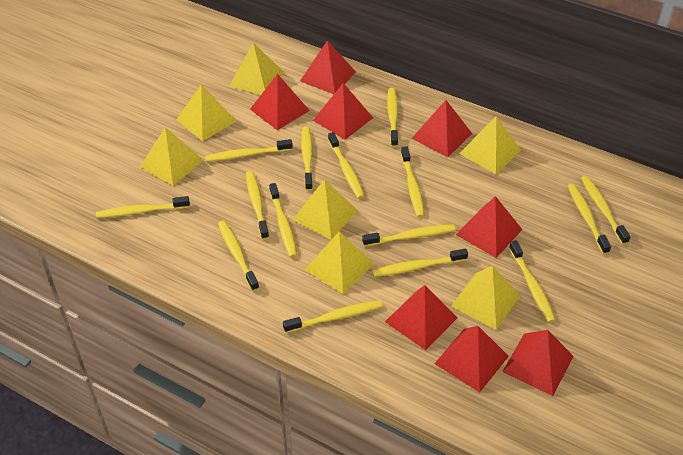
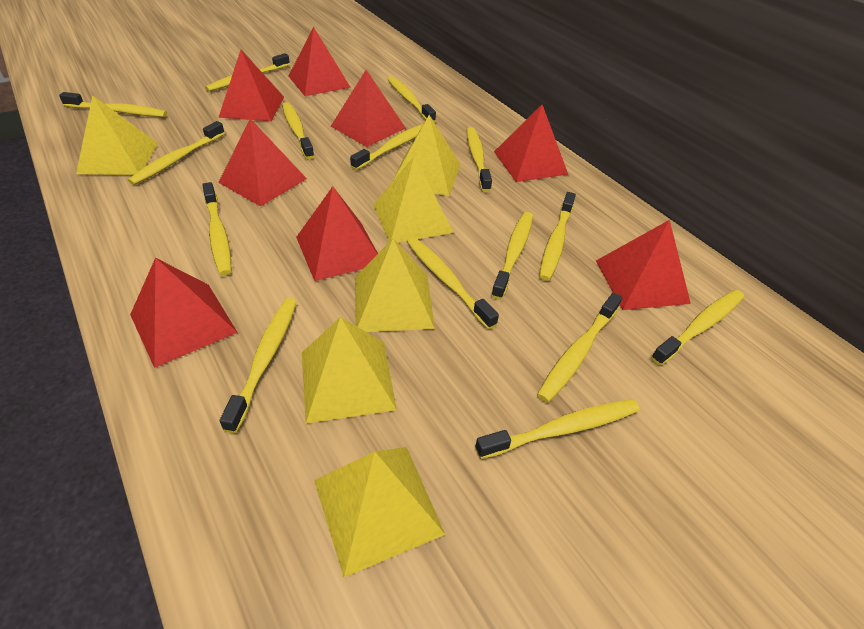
yellow pyramid: [140,127,203,186] [176,84,236,141] [229,43,284,95] [293,179,358,240] [305,231,374,294] [451,266,521,330] [459,116,521,174] = 7 -> [76,96,158,175] [302,317,397,423] [314,447,445,577] [355,238,435,332] [373,156,454,243] [392,115,460,196] = 6

